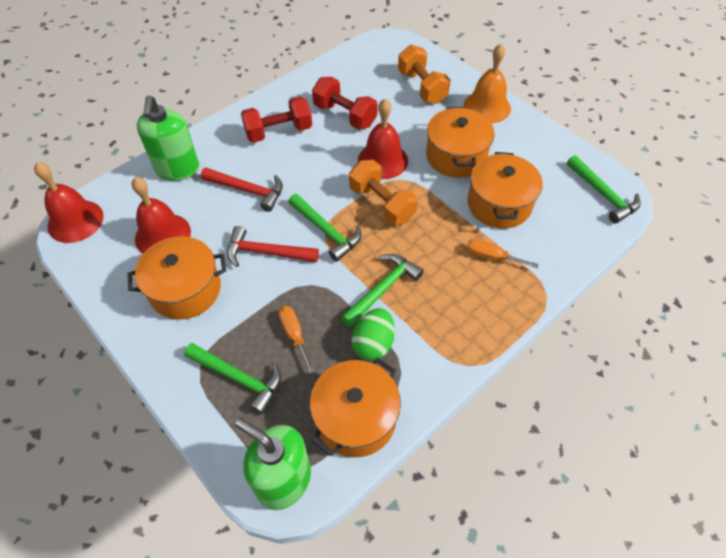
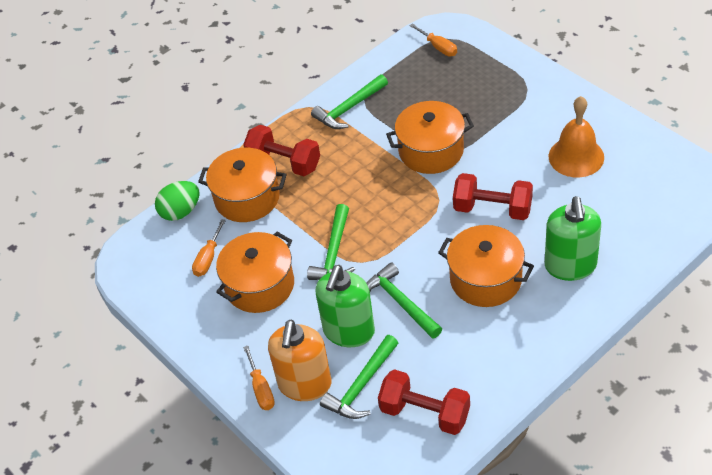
orange dumbbell: [349,160,418,226] [398,45,451,104] = 2 -> none = 0
orange screwdriver: [278,306,315,374] [466,239,539,268] = 2 -> [192,219,226,277] [243,346,275,410] [409,23,457,56] = 3
orange soap dispenser: none = 0 -> [268,320,332,401] = 1
red bell: [34,162,103,243] [132,177,191,254] [358,99,408,179] = 3 -> none = 0
red dumbbell: [241,96,312,143] [312,77,378,129] = 2 -> [243,125,320,176] [378,369,470,435] [453,173,533,220] = 3
red hammer: [201,168,283,212] [227,226,319,267] = 2 -> none = 0

